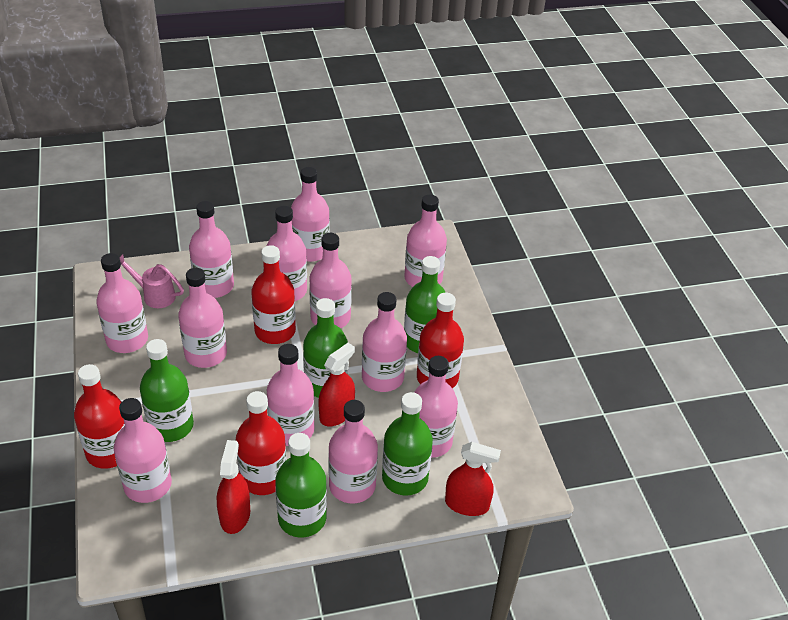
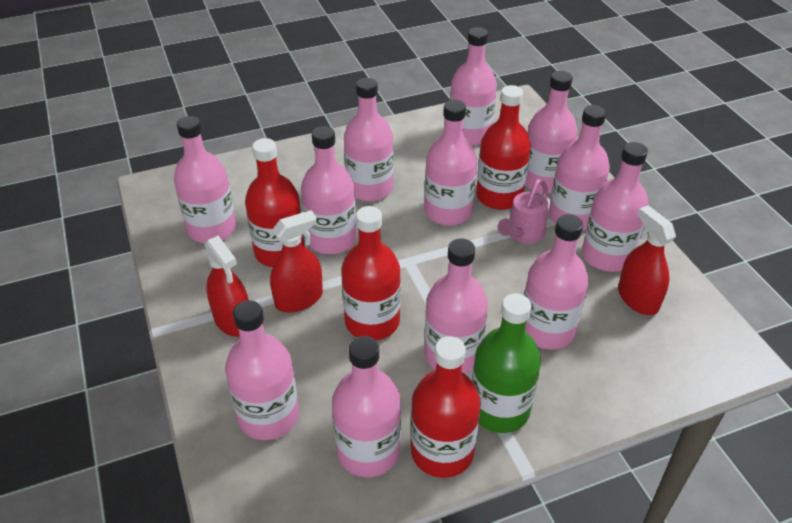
green bottle: [140,339,194,442] [275,433,327,538] [303,298,348,398] [382,392,433,496] [404,256,446,353] = 5 -> [472,293,541,433] = 1

